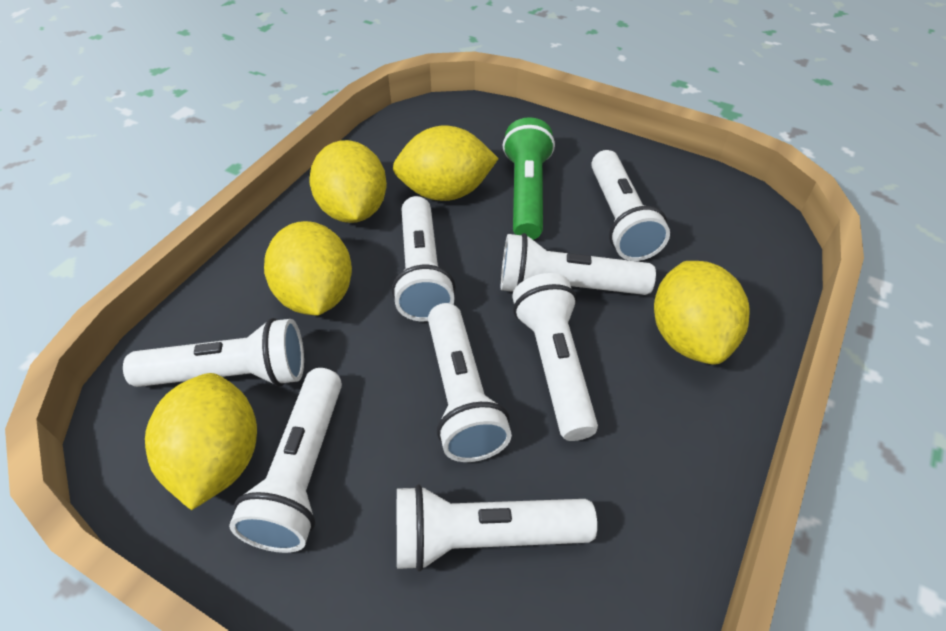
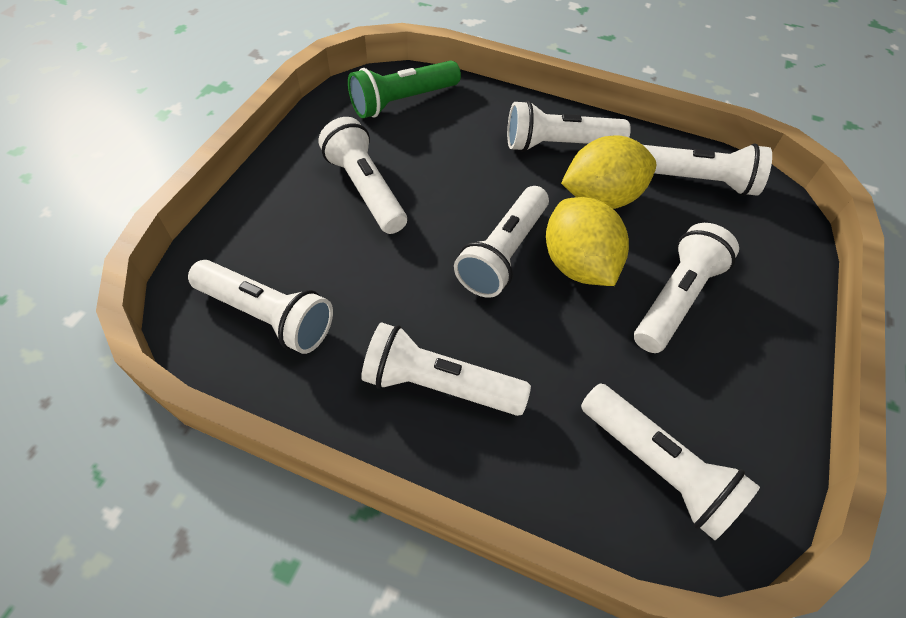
yellow lemon: [145,373,257,510] [264,221,352,315] [309,140,387,223] [393,126,499,201] [654,261,750,365] = 5 -> [546,197,629,286] [561,135,656,209] = 2

